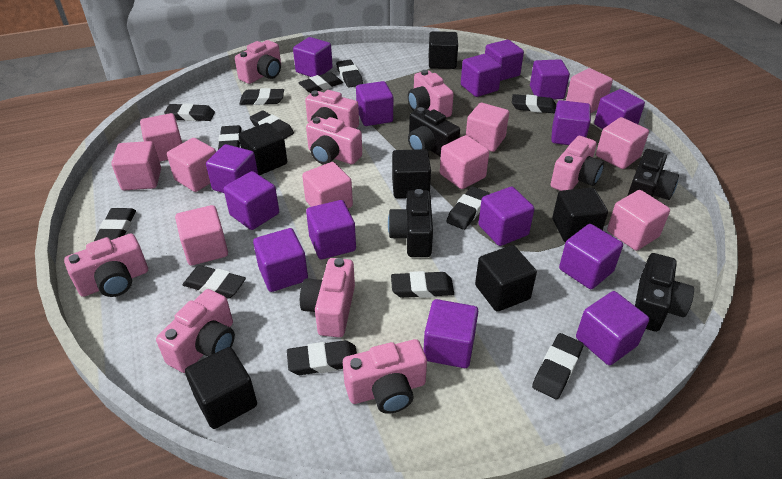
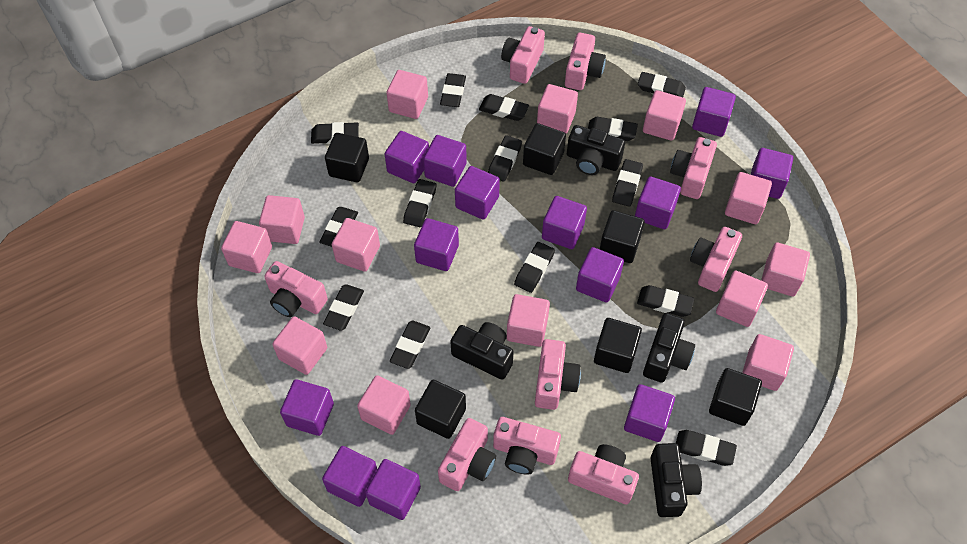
black eraser: [94,208,136,241] [164,103,215,121] [183,265,246,299] [218,125,241,150] [240,88,284,105] [250,110,294,139] [287,340,357,375] [298,72,343,93] [336,60,363,88] [391,271,454,298] [446,186,490,230] [512,94,556,113] [532,333,584,399] = 13 -> [311,122,359,144] [319,207,358,247] [323,284,364,331] [390,320,430,369] [403,179,436,227] [440,73,466,107] [479,94,529,121] [488,135,522,182] [514,242,555,293] [588,117,638,141] [612,159,643,207] [637,285,694,317] [638,72,686,97] [676,430,737,466] = 14
pink cube: [111,141,161,191] [140,113,182,162] [167,138,216,192] [175,205,228,266] [302,162,353,208] [440,135,489,189] [466,103,509,152] [566,68,613,113] [596,117,649,169] [607,190,670,251] = 10 -> [221,221,272,273] [259,195,305,244] [272,316,327,375] [332,218,380,272] [357,375,411,435] [386,70,428,119] [507,294,550,347] [537,84,578,134] [643,90,686,141] [716,270,768,327] [725,172,772,224] [742,334,794,391] [761,243,810,296] = 13
purple cube: [206,144,258,193] [224,171,279,230] [253,228,308,292] [293,37,333,77] [306,200,356,259] [356,81,393,126] [423,299,478,368] [461,54,502,97] [479,187,534,246] [485,40,524,81] [530,59,570,99] [551,100,591,145] [559,224,623,289] [576,291,649,365] [594,89,645,129] = 15 -> [280,379,334,436] [322,446,377,507] [365,459,421,520] [385,131,429,183] [414,218,459,271] [423,135,467,187] [455,166,500,220] [542,196,587,249] [576,247,624,303] [624,384,675,442] [635,176,681,229] [692,87,736,137] [751,148,793,199] = 13

